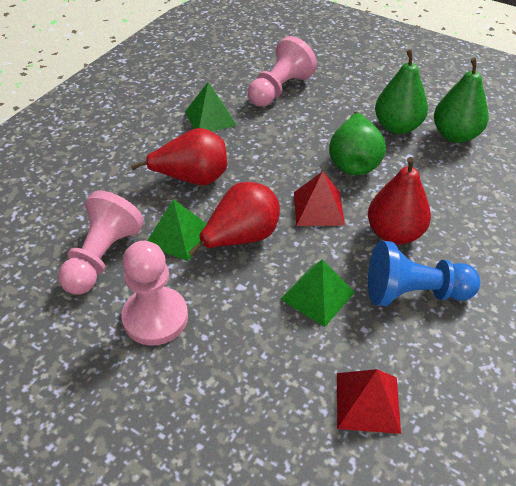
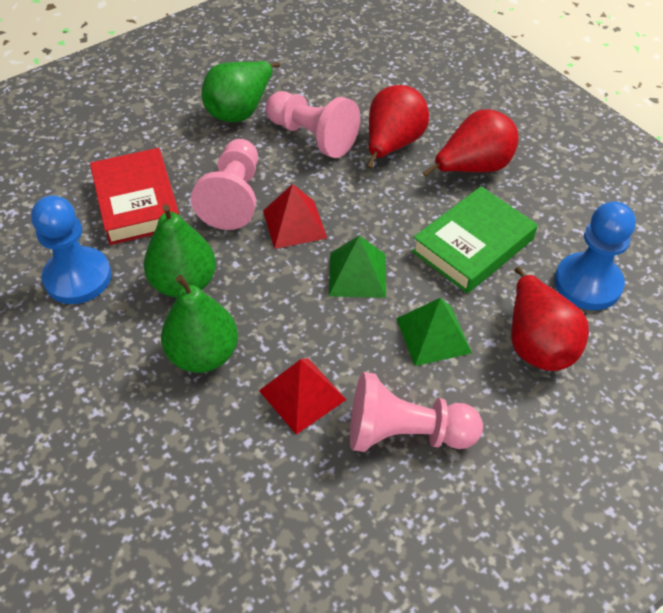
blue pawn: [368,241,481,306] = 1 -> [31,195,112,304] [554,201,636,310] = 2
green book: none = 0 -> [412,186,538,293] = 1
green pyramid: [147,199,207,261] [185,82,237,132] [280,259,355,327] = 3 -> [329,235,386,298] [396,298,472,366] = 2
red book: none = 0 -> [90,148,180,245] = 1

